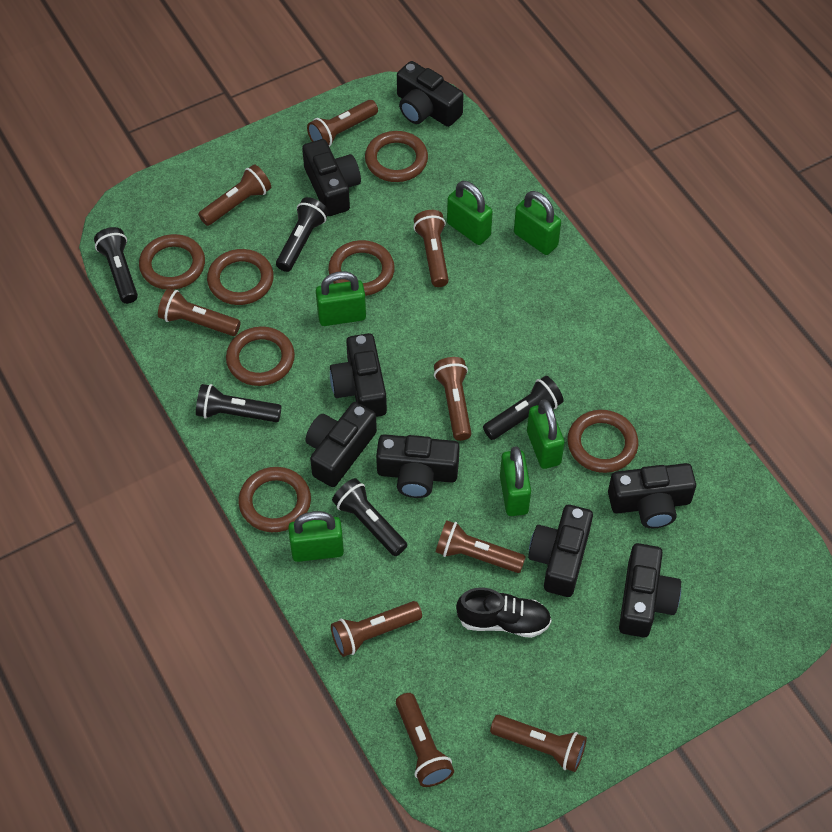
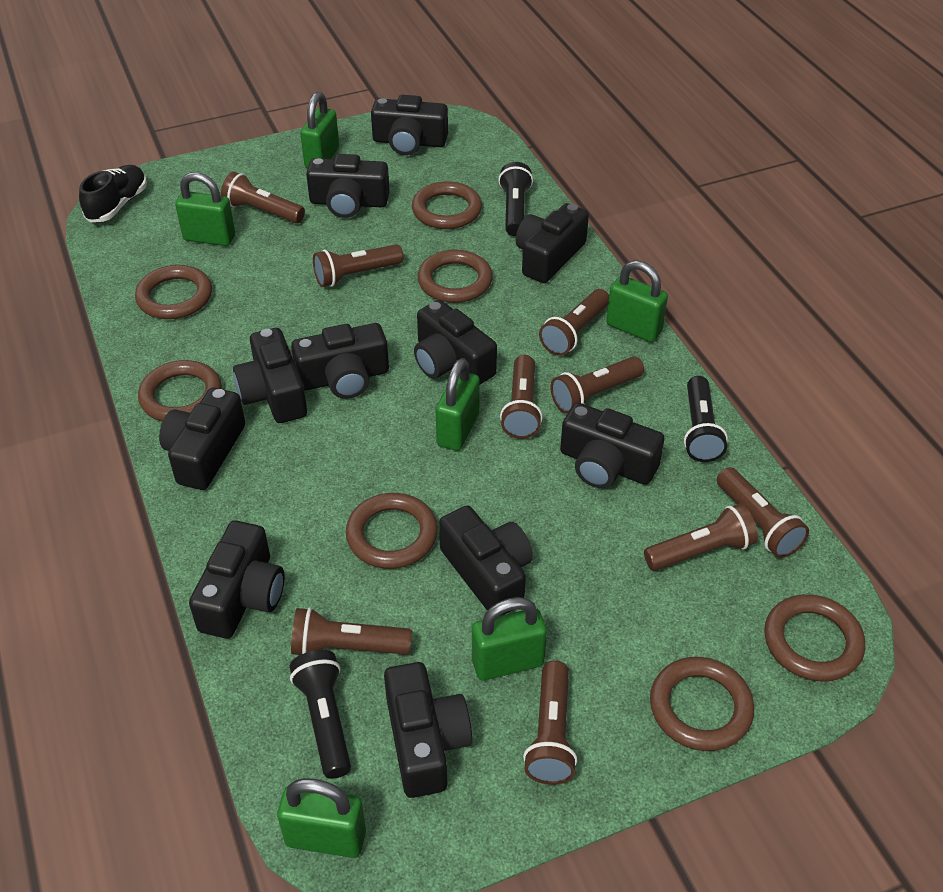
black camera: [302,139,361,216] [306,402,377,487] [330,333,387,417] [376,434,460,498] [397,61,464,127] [528,505,593,597] [608,463,696,528] [619,543,681,637] = 8 -> [159,388,245,490] [189,520,284,639] [233,328,307,423] [291,323,389,399] [306,154,390,218] [371,95,448,155] [384,662,472,798] [414,300,497,384] [439,505,533,616] [516,203,589,283] [560,403,665,488] = 11
black flashlight: [94,227,138,304] [196,384,282,422] [276,197,329,272] [332,478,407,556] [483,376,564,440] = 5 -> [290,650,351,779] [499,162,533,236] [684,376,728,462] = 3

